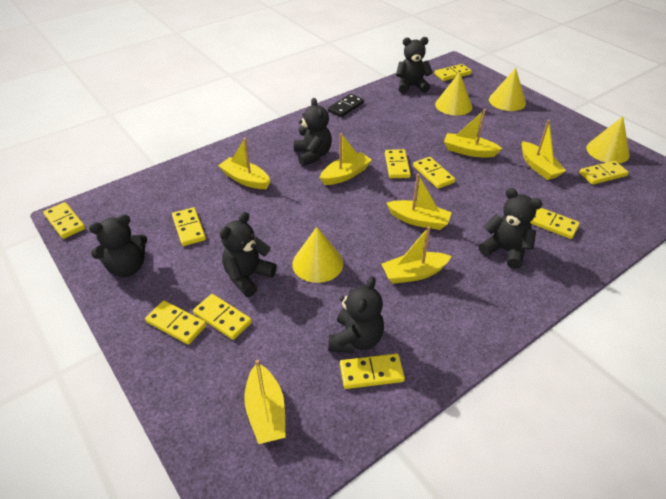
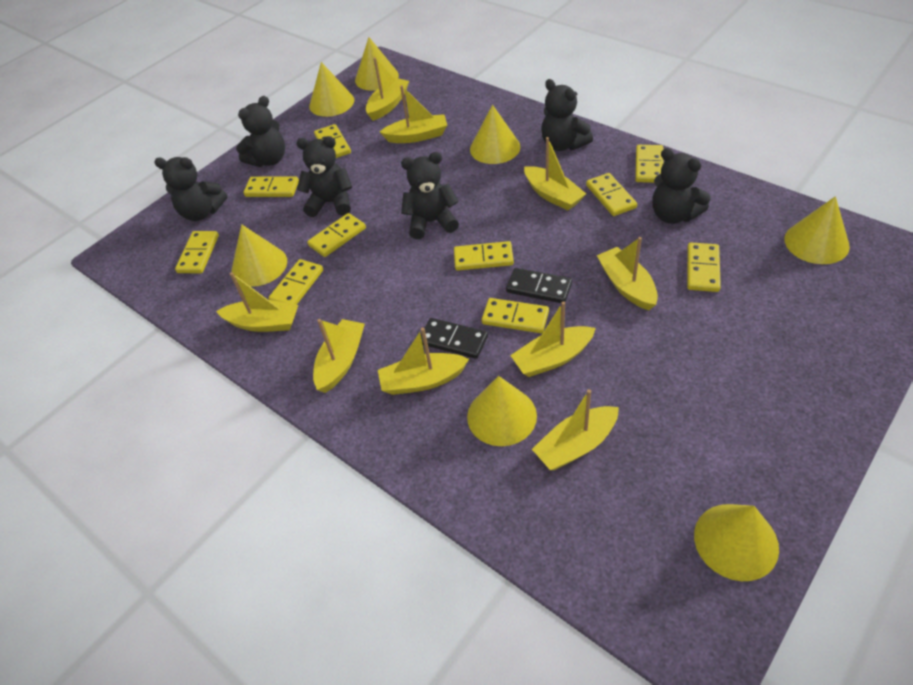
black domino: [328,94,364,117] = 1 -> [421,318,488,359] [506,268,572,303] = 2
yellow boat: [218,138,270,189] [244,360,286,444] [320,133,372,185] [382,226,452,284] [387,174,452,230] [444,109,502,158] [522,120,566,180] = 7 -> [216,272,298,332] [313,319,365,393] [366,57,409,121] [378,328,469,395] [380,85,447,143] [510,301,596,377] [524,137,586,210] [532,389,619,470] [597,237,658,310] = 9
yellow cone: [292,227,343,283] [435,72,472,116] [489,68,526,111] [586,116,630,163] = 4 -> [232,224,287,287] [309,62,354,117] [355,37,399,91] [467,376,537,446] [470,105,520,164] [694,504,779,581] [784,196,850,264] = 7

